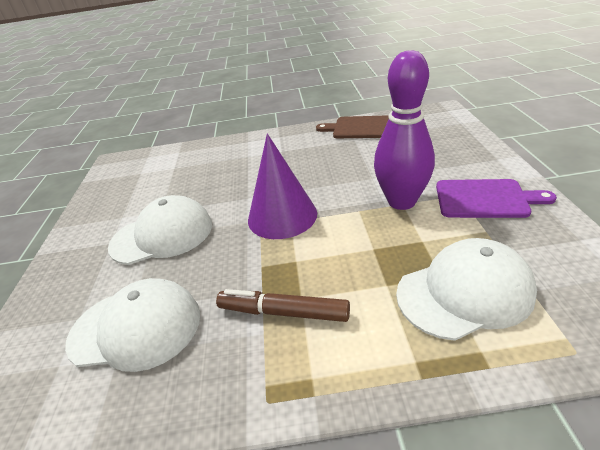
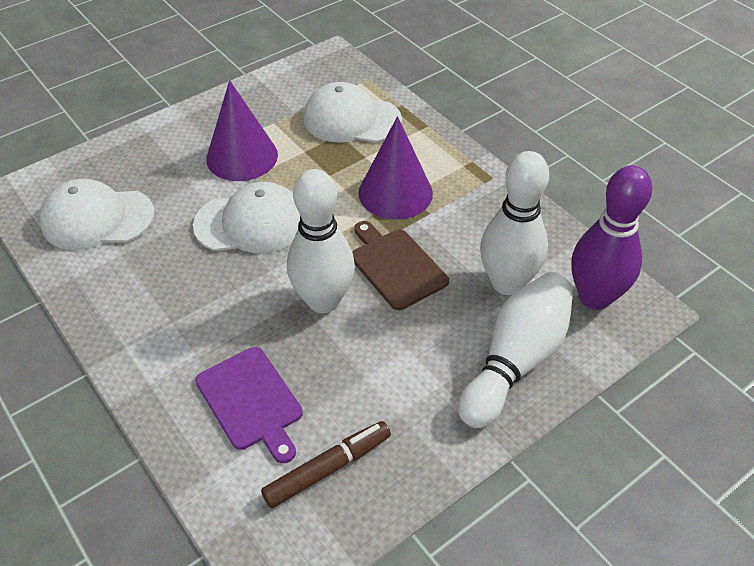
purple cone: [248,134,317,239] = 1 -> [206,80,278,181] [358,116,433,220] = 2
white bowling pin: none = 0 -> [287,169,355,313] [458,272,573,428] [480,151,549,295] = 3

